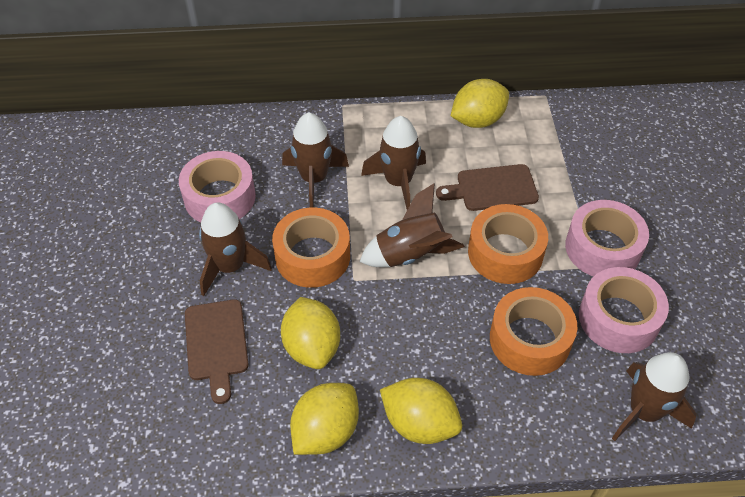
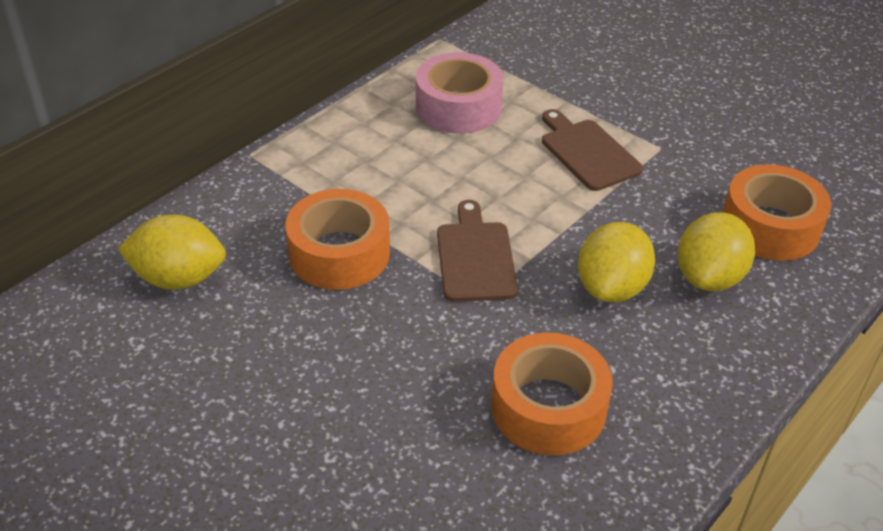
brown rocket: [199,202,272,296] [282,112,349,208] [360,184,465,267] [361,116,426,210] [612,352,697,441] = 5 -> none = 0
pink tape: [179,151,256,222] [565,200,649,277] [579,267,669,353] = 3 -> [416,52,504,133] = 1
yellow lemon: [281,297,340,369] [290,383,359,455] [380,378,462,444] [451,79,509,128] = 4 -> [118,215,226,290] [578,222,655,302] [678,212,755,291] = 3

